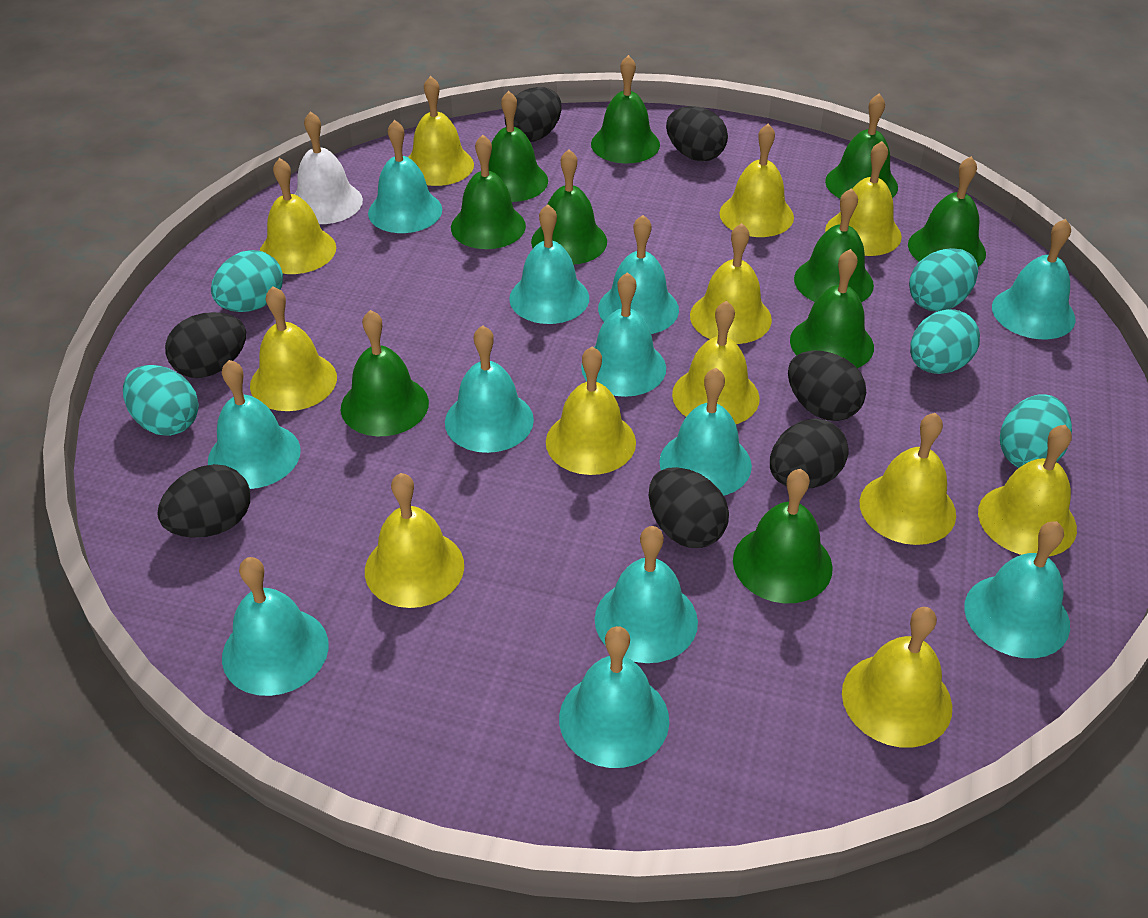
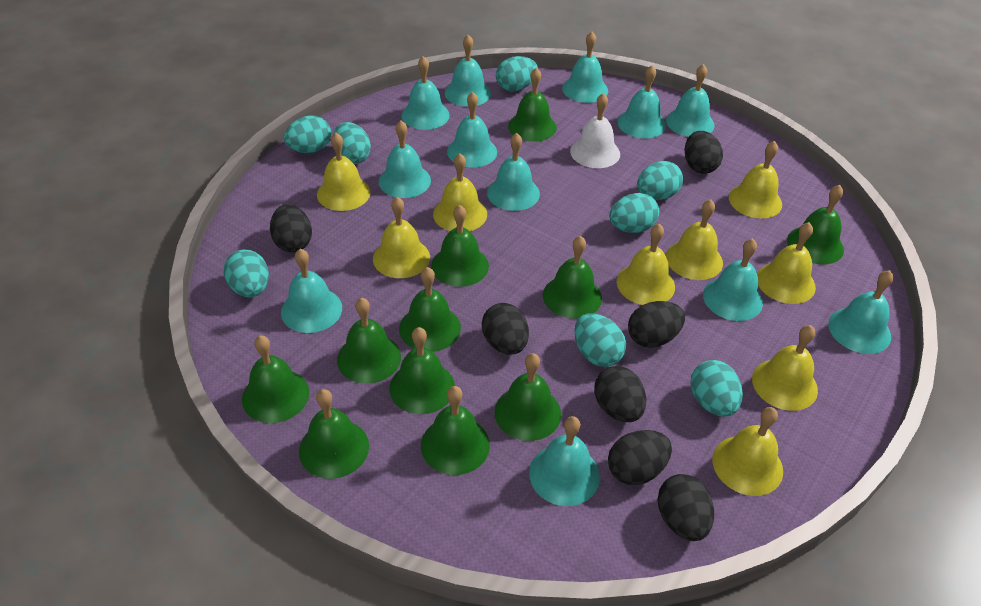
green bell: [341,310,429,436] [451,135,526,249] [489,91,548,202] [531,149,607,265] [591,55,660,163] [733,469,833,603] [790,249,874,368] [794,188,874,302] [825,94,898,198] [908,156,986,267] = 10 -> [242,335,309,423] [299,389,369,479] [337,297,401,384] [389,327,455,414] [399,267,461,352] [421,386,490,475] [431,205,489,287] [494,353,561,441] [508,67,557,142] [543,236,602,319] [787,185,844,264] = 11
turquoise egg: [123,365,199,436] [211,250,283,312] [909,248,978,311] [910,309,980,374] [1000,394,1072,468] = 5 -> [224,249,269,297] [284,116,331,153] [333,122,371,164] [496,56,538,92] [574,313,626,367] [609,193,659,233] [637,161,683,200] [690,360,743,417] = 8
yellow bell: [250,286,337,411] [260,158,336,274] [365,473,464,608] [408,76,474,186] [546,346,636,475] [672,301,760,424] [690,223,772,344] [719,124,794,237] [825,141,902,256] [842,607,952,748] [860,413,956,545] [978,425,1077,557] = 12 -> [317,133,371,211] [373,197,430,278] [433,153,487,231] [617,224,675,305] [666,199,723,280] [713,407,783,496] [729,141,782,218] [752,325,818,411] [757,222,816,304] = 9

